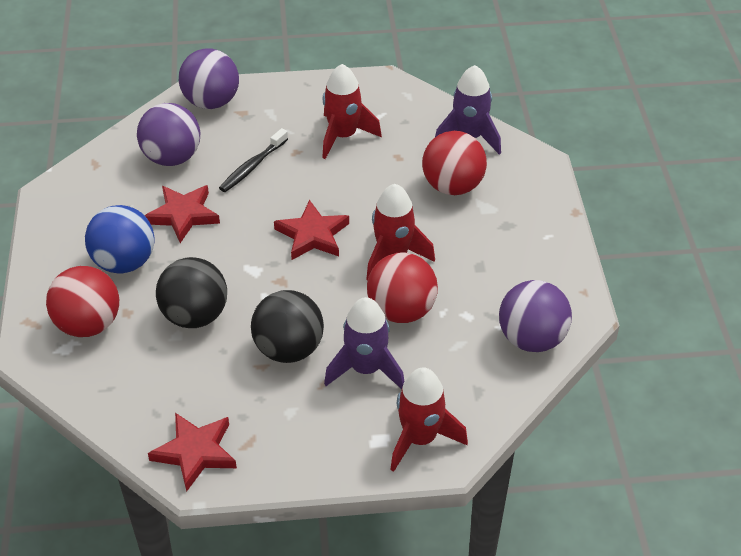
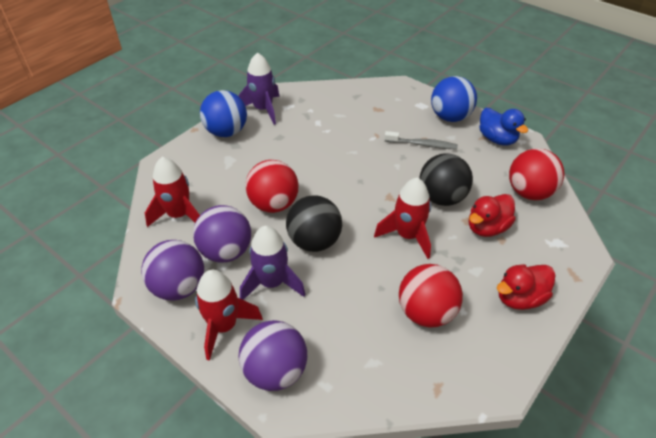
black toothbrush: [219,128,288,192] = 1 -> none = 0
blue ball: [85,205,154,273] = 1 -> [200,90,247,137] [431,76,477,122] = 2
blue duck: none = 0 -> [479,108,528,145] = 1
grey toothbrush: none = 0 -> [385,131,458,150] = 1
red duck: none = 0 -> [469,194,516,237] [497,264,555,310] = 2
red star: [145,185,220,243] [148,413,237,492] [274,200,349,260] = 3 -> none = 0

